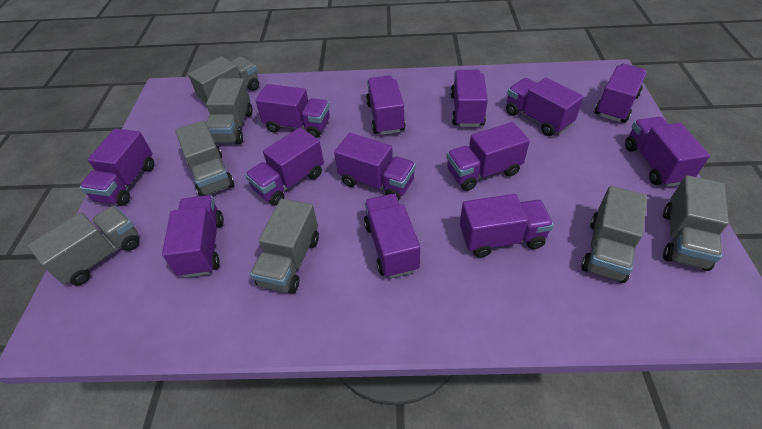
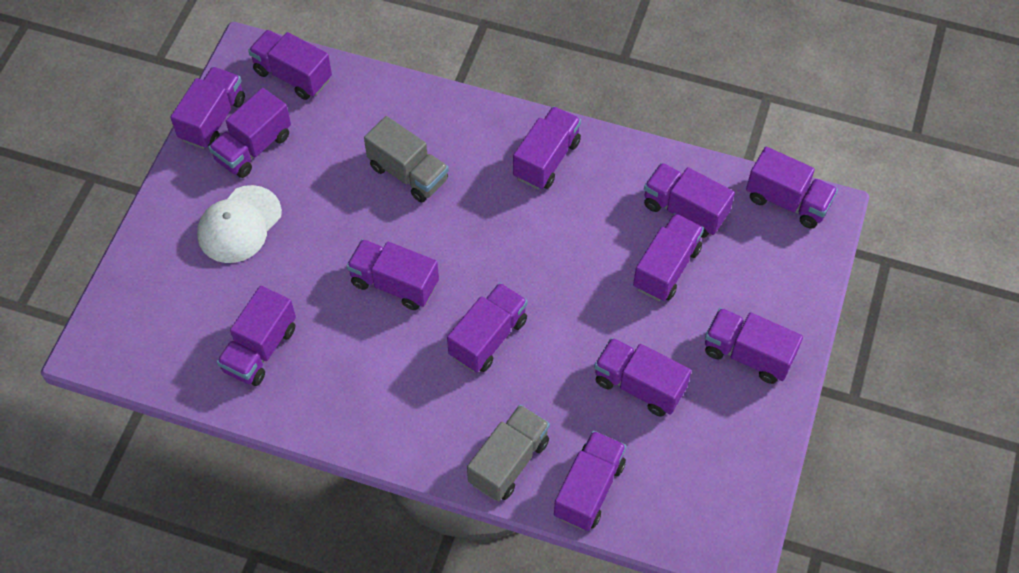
grey truck: [28,206,140,285] [175,120,235,196] [188,56,259,104] [206,78,253,144] [250,199,319,294] [581,186,647,283] [663,175,729,271] = 7 -> [364,116,449,203] [467,405,550,501] = 2
white cap: none = 0 -> [197,185,282,263] = 1

